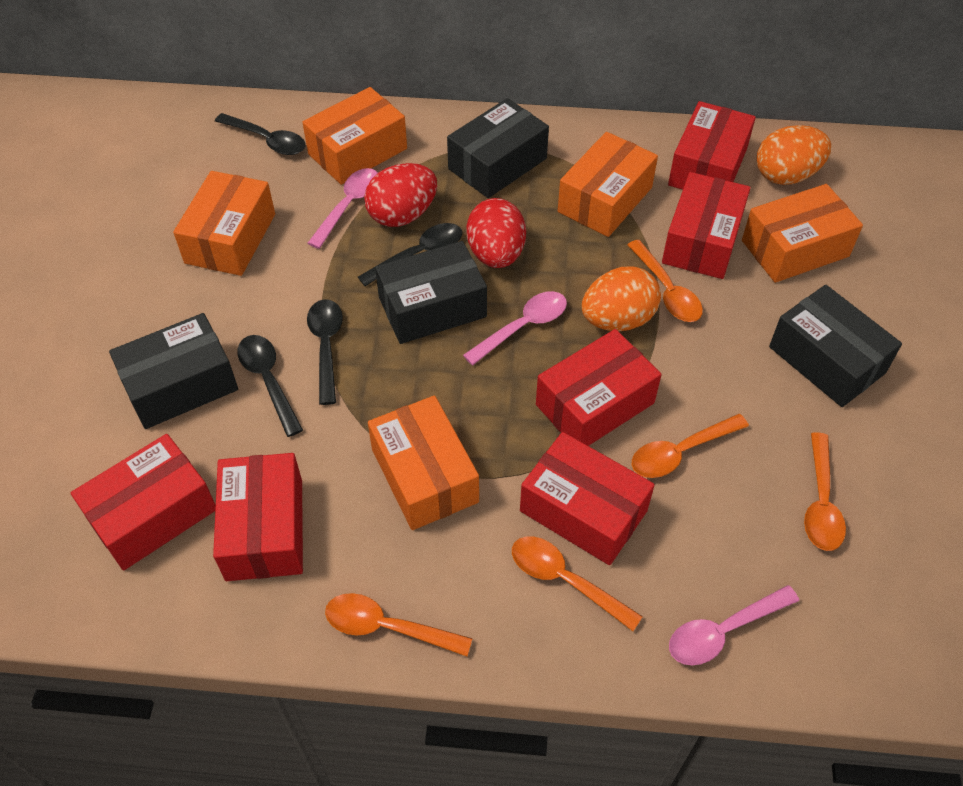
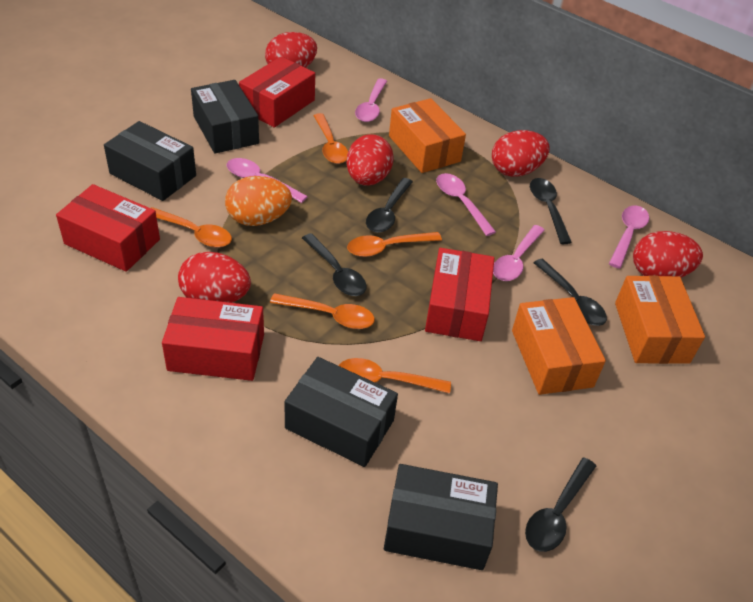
black spoon: [215,113,306,155] [237,335,303,437] [307,299,343,405] [358,223,462,287] = 4 -> [302,233,367,296] [366,178,413,233] [525,457,596,552] [530,178,572,244] [534,259,607,326] = 5
orange box: [173,171,275,276] [302,87,407,185] [368,396,479,530] [558,132,658,237] [742,184,863,283] = 5 -> [389,98,466,173] [512,297,606,395] [615,276,705,364] = 3
orange egg: [582,266,661,331] [757,125,831,185] = 2 -> [225,176,292,226] = 1
pink spoon: [308,168,378,249] [463,291,567,365] [669,585,799,665] = 3 -> [227,158,308,203] [355,78,387,122] [436,173,496,236] [493,225,545,281] [609,205,649,269] = 5
red box: [71,434,216,571] [213,453,303,581] [520,432,655,565] [536,329,662,446] [662,172,750,279] [668,101,756,190] = 6 -> [56,184,160,272] [162,297,264,381] [239,56,315,128] [425,248,494,341] = 4
red egg: [364,163,437,227] [466,198,526,268] = 2 -> [178,252,251,303] [265,32,317,68] [346,134,394,186] [492,130,550,177] [633,231,703,278] = 5

